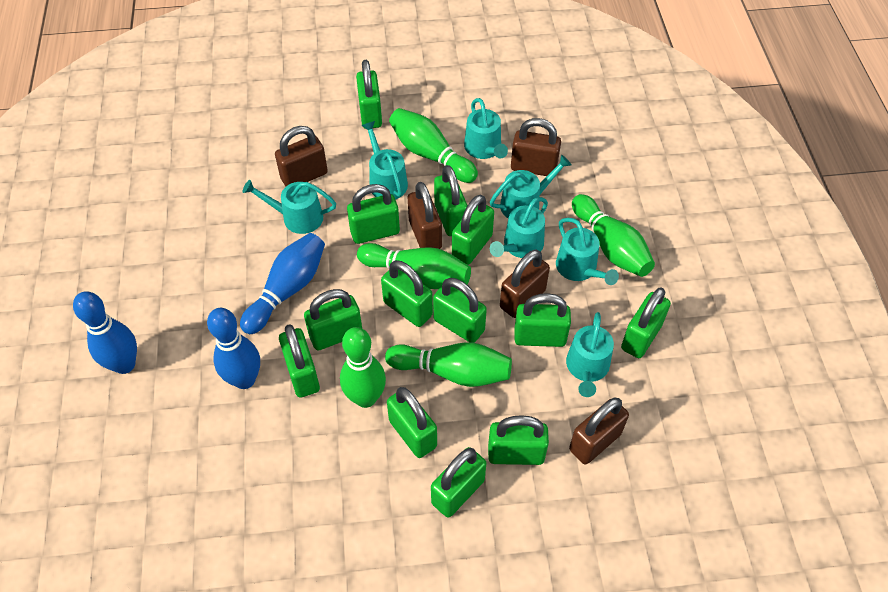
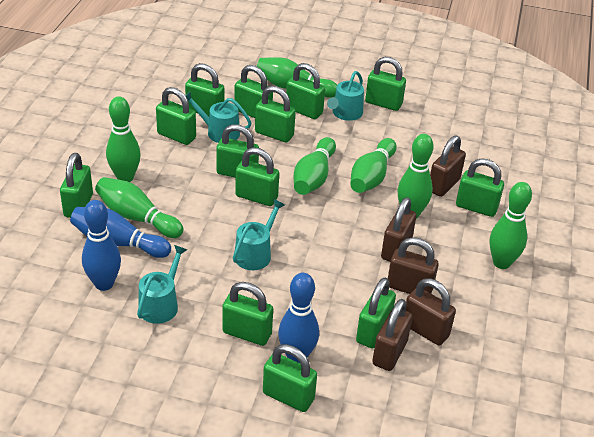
green bowling pin: [340,327,386,408] [357,243,471,289] [385,342,512,387] [389,108,478,183] [572,194,655,277] = 5 -> [95,177,184,238] [106,96,141,182] [257,57,337,98] [294,137,336,195] [350,138,397,193] [398,134,434,219] [490,182,532,269] = 7
turquoise watering can: [242,180,336,234] [361,121,408,199] [464,98,508,159] [490,155,571,218] [490,197,548,258] [556,218,619,285] [566,312,614,397] = 7 -> [137,245,187,324] [185,92,251,143] [233,199,285,270] [327,71,364,121] = 4

